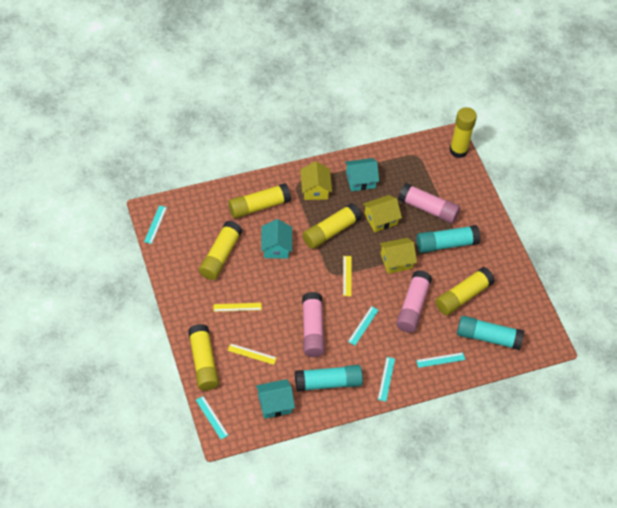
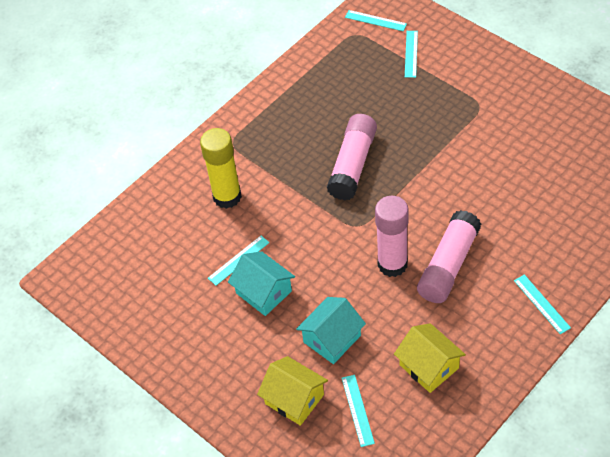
turquoise glue stick: [295,365,363,392] [416,225,481,253] [457,316,524,350] = 3 -> none = 0
turquoise house: [256,379,295,419] [261,219,292,259] [345,158,379,191] = 3 -> [228,251,295,316] [296,297,366,364] = 2
yellow glue stick: [188,324,219,391] [199,221,242,280] [228,183,291,218] [303,203,362,249] [435,267,495,315] [450,107,477,158] = 6 -> [200,128,242,209] = 1
yellow house: [300,161,332,200] [363,195,402,232] [380,238,417,274] = 3 -> [257,356,328,426] [394,323,466,393] = 2
yellow ruler: [213,303,262,312] [228,343,277,365] [343,256,352,296] = 3 -> none = 0

